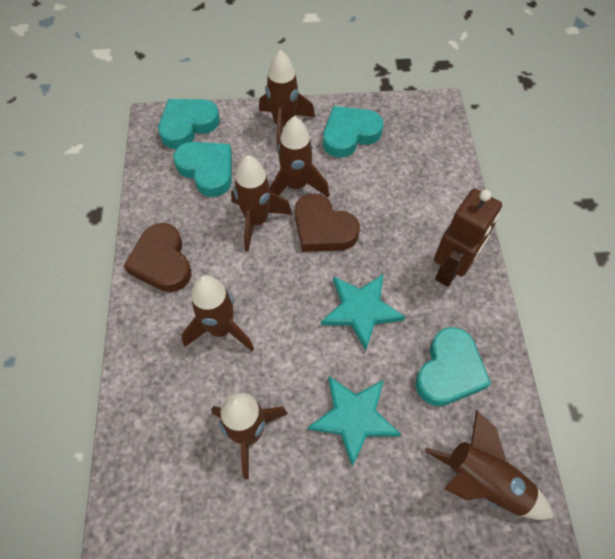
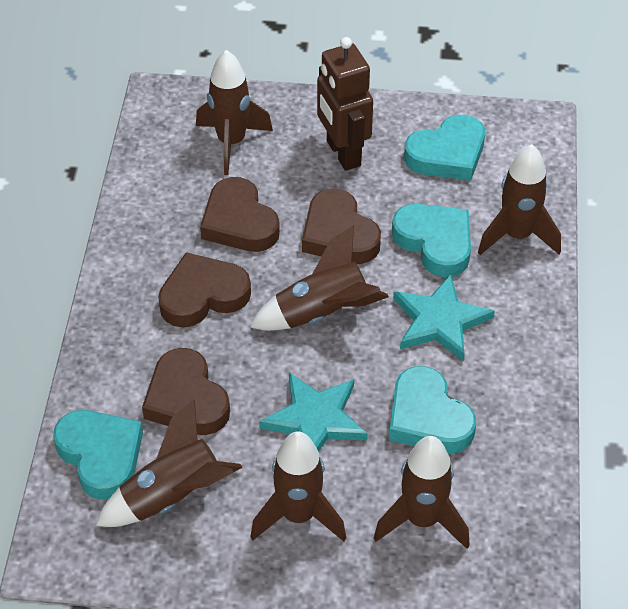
brown heart: [124,223,191,292] [295,193,360,252] = 2 -> [142,348,230,435] [158,252,251,327] [200,177,280,252] [302,189,381,264] = 4

